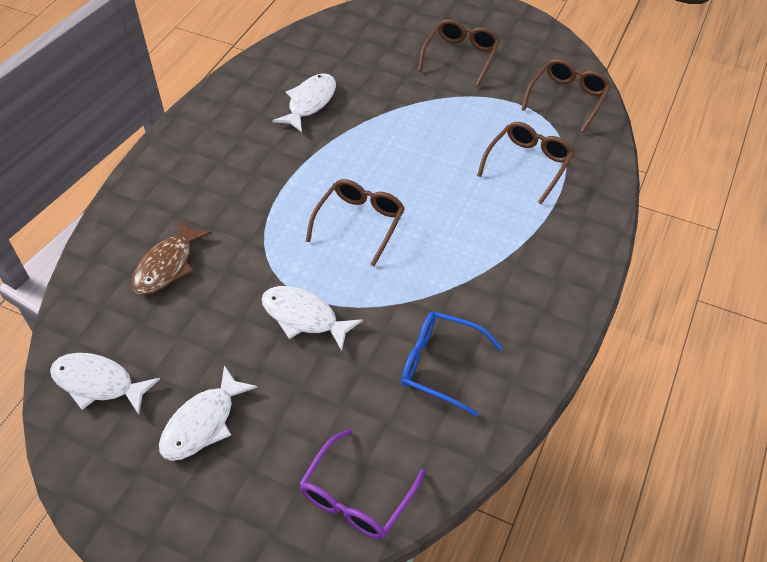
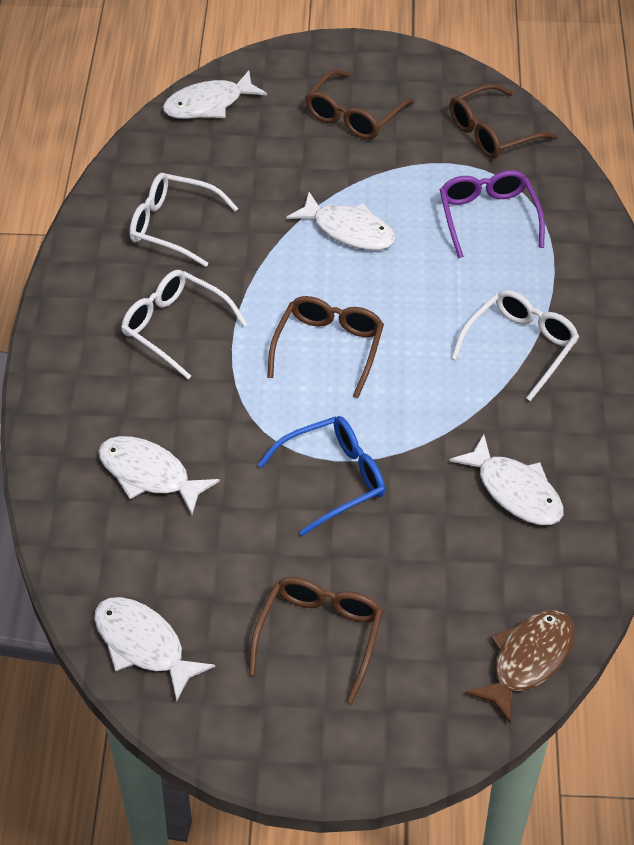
white fish: [50,353,160,415] [159,365,257,461] [261,286,363,351] [273,73,336,133] = 4 -> [94,597,215,701] [98,436,220,515] [163,71,267,119] [286,192,396,250] [449,435,563,525] = 5
white glasses: none = 0 -> [121,270,247,379] [129,173,239,267] [451,290,579,401] = 3

